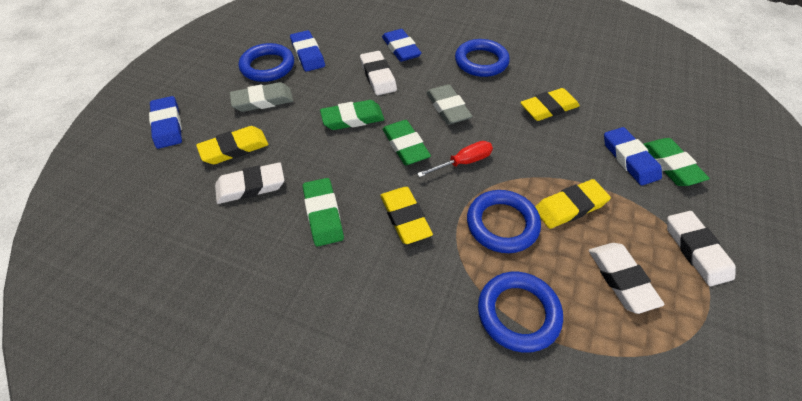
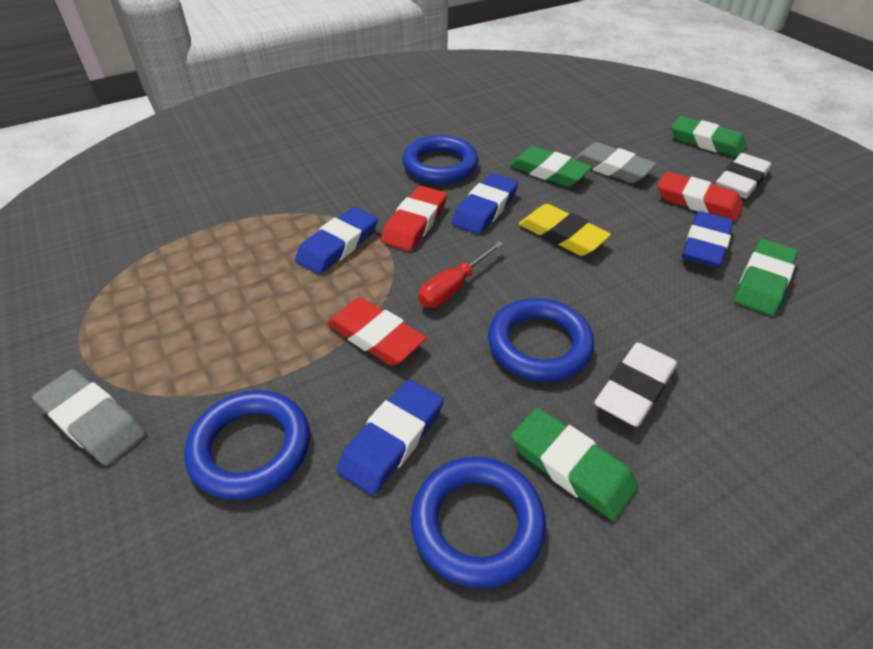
red eraser: none = 0 -> [327,297,427,366] [381,186,447,251] [658,172,743,222] = 3
white eraser: [215,162,284,204] [360,51,397,95] [589,243,664,314] [667,211,736,286] = 4 -> [594,342,677,427] [716,153,771,198] = 2
yellow eraser: [196,126,269,164] [380,187,433,244] [520,88,580,121] [535,179,611,229] = 4 -> [519,204,611,256] = 1

